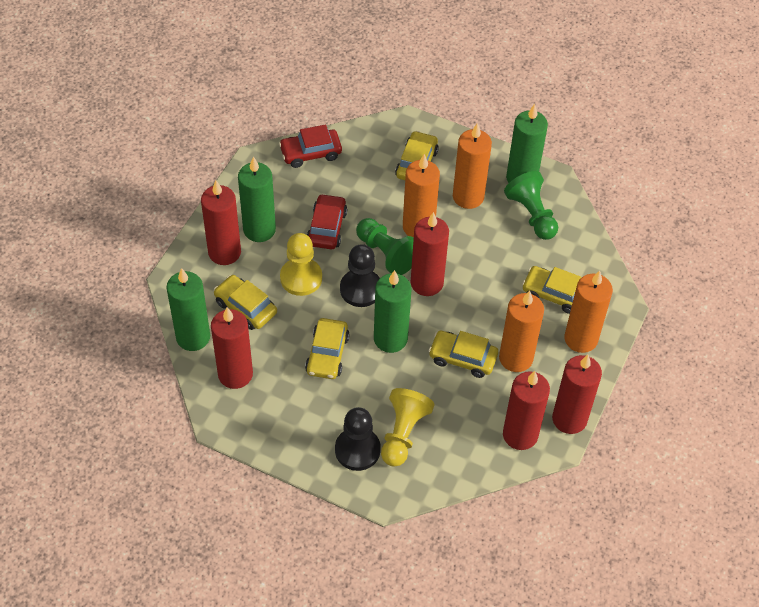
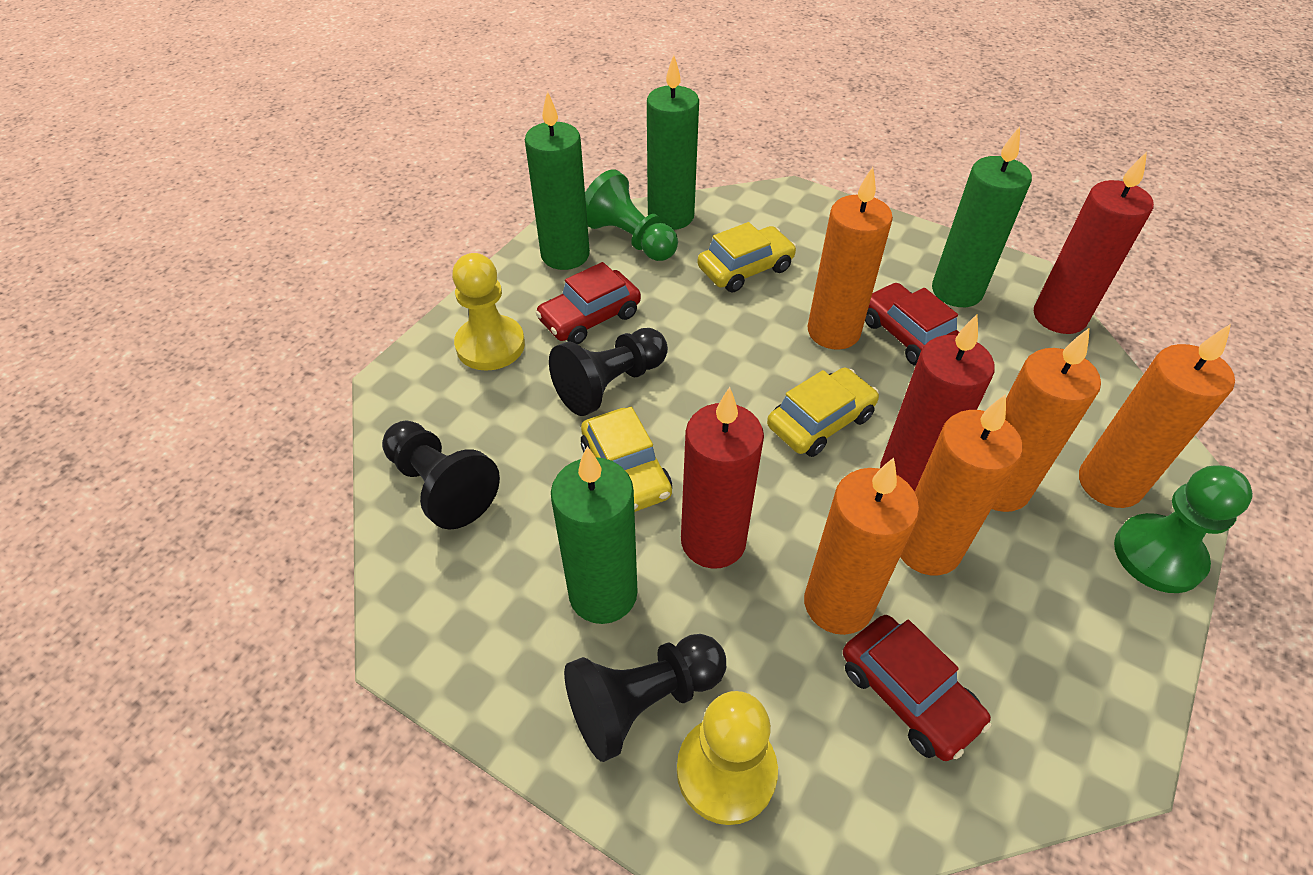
black pawn: [335,407,381,471] [340,244,380,307] = 2 -> [382,421,500,530] [549,328,668,416] [564,634,726,762] = 3
orange candle: [403,154,440,237] [453,123,492,209] [499,290,544,372] [564,270,613,353] = 4 -> [804,458,919,635] [808,167,893,350] [900,394,1023,575] [992,327,1101,512] [1079,324,1235,508] = 5
red candle: [201,181,241,265] [211,307,253,389] [410,212,449,296] [503,371,550,450] [552,354,602,434] = 5 -> [681,387,764,569] [880,314,995,492] [1034,152,1154,334] = 3
red car: [279,125,342,168] [307,194,347,249] = 2 -> [535,262,641,344] [843,615,992,761] [865,283,959,366] = 3
yellow car: [214,275,277,330] [305,318,350,379] [395,131,439,180] [429,331,498,378] [522,266,581,314] = 5 -> [581,407,672,512] [697,222,797,293] [767,368,879,457] = 3

